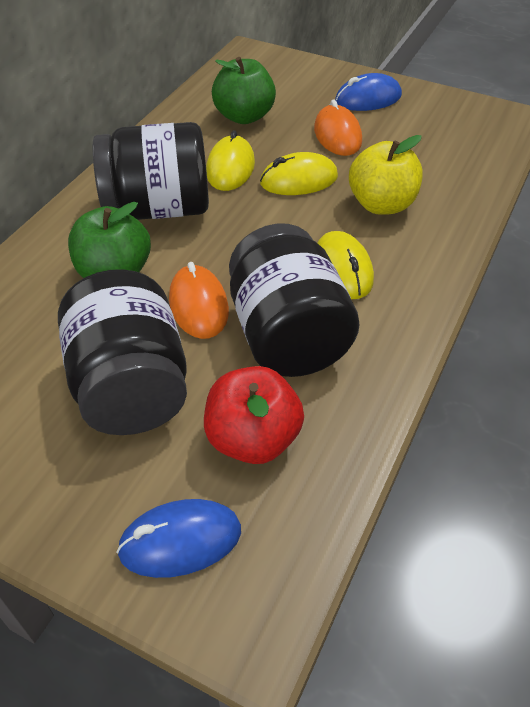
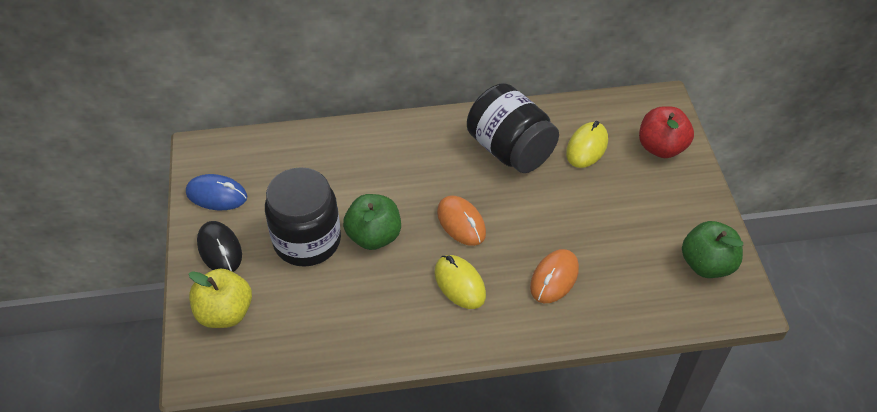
black jar: [58,269,187,435] [93,122,209,220] [229,224,360,377] = 3 -> [265,167,341,267] [467,83,559,173] = 2
black mouse: none = 0 -> [197,221,242,272] = 1
blue mouse: [116,499,241,578] [335,73,402,111] = 2 -> [186,174,247,210] = 1
yellow mouse: [206,130,255,191] [260,152,338,195] [317,231,374,299] = 3 -> [434,255,486,309] [566,121,608,168] = 2

